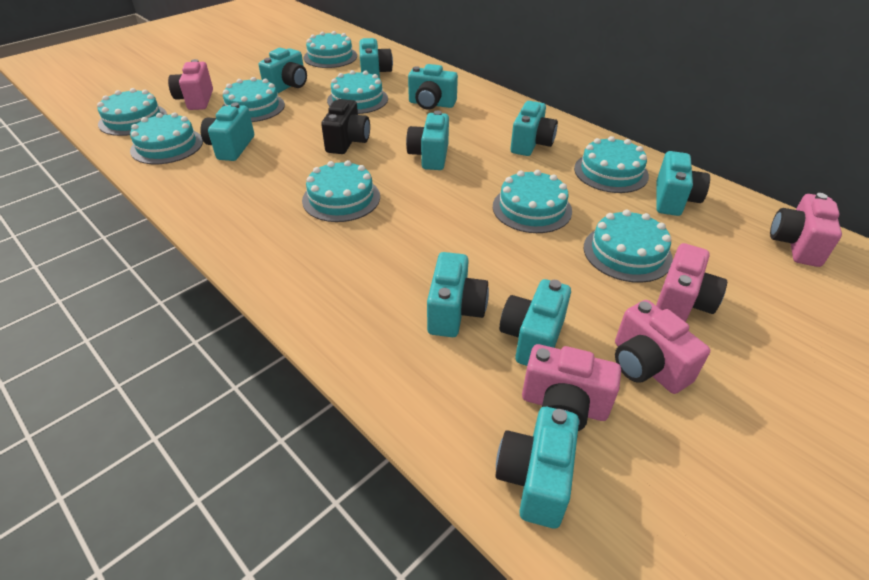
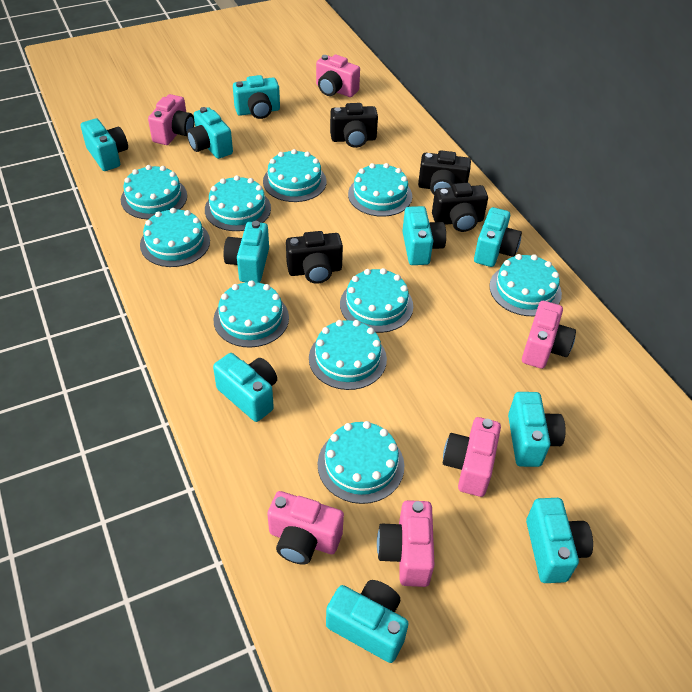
black camera: [321,99,370,154] = 1 -> [286,231,343,284] [330,103,378,148] [418,150,471,195] [432,183,488,232] = 4
pink camera: [168,59,213,110] [522,344,621,431] [615,300,710,394] [656,243,727,322] [770,193,842,267] = 5 -> [148,94,194,145] [267,491,344,565] [316,55,360,97] [377,500,435,587] [443,417,501,497] [522,301,576,369] = 6
turquoise cake: [97,88,167,136] [130,112,203,164] [222,77,285,122] [302,160,380,222] [304,31,357,68] [327,70,388,114] [493,170,572,233] [574,136,649,193] [584,210,673,283] = 9 -> [121,165,187,220] [140,208,210,267] [205,175,271,231] [214,280,289,348] [263,149,327,202] [309,320,387,390] [318,421,404,504] [340,268,413,333] [348,163,412,217] [489,254,562,316] = 10

